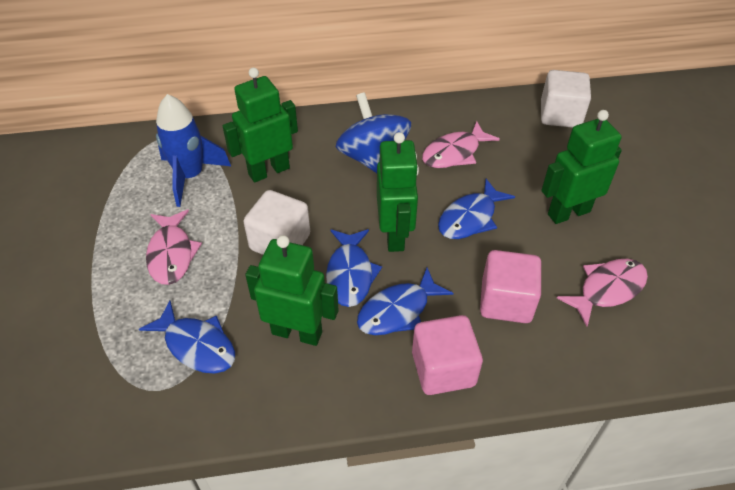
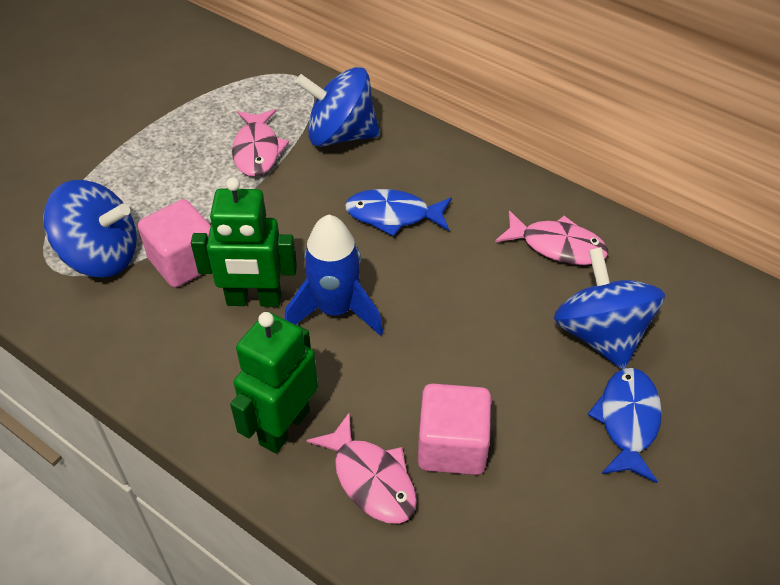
blue fish: [139,301,235,374] [326,229,382,307] [357,268,453,335] [438,179,515,239] = 4 -> [345,189,452,236] [587,368,662,483] = 2
blue spinning top: [336,92,411,173] = 1 -> [43,180,137,278] [295,67,380,147] [554,247,665,369] = 3
green robot: [223,67,298,182] [245,235,339,346] [377,132,419,252] [541,110,622,224] = 4 -> [191,177,297,307] [230,312,318,454] = 2
white cube: [244,190,310,255] [541,70,591,128] = 2 -> none = 0

